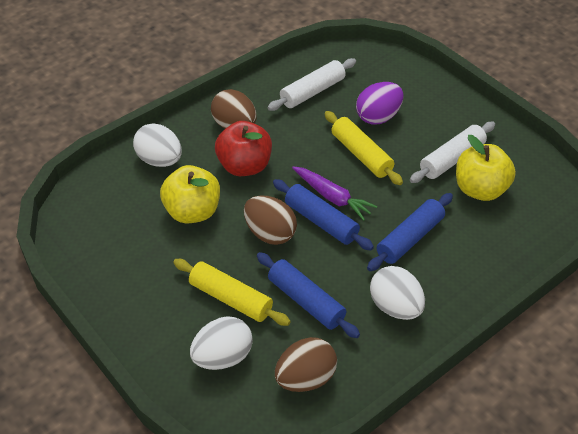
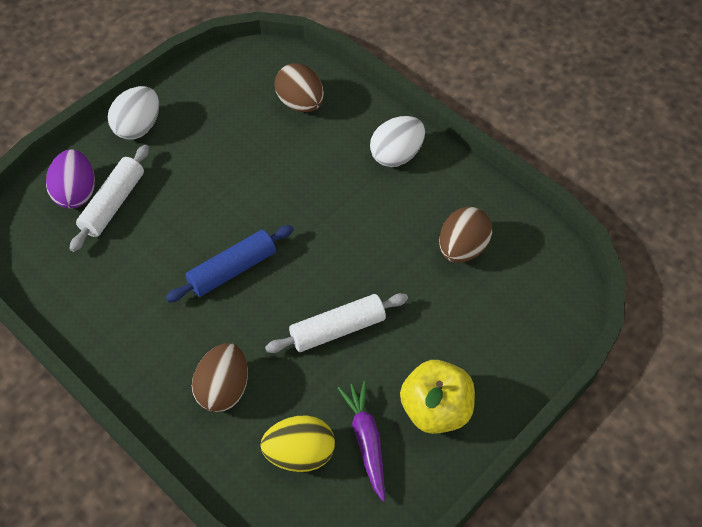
blue rolling pin: [257,252,360,338] [273,179,374,250] [367,193,453,271] = 3 -> [166,225,294,302] = 1
red apple: [215,121,272,176] = 1 -> none = 0
white egg: [133,123,182,167] [190,316,253,370] [370,266,425,320] = 3 -> [108,86,159,140] [370,116,425,167] = 2
yellow apple: [160,165,220,223] [456,135,516,201] = 2 -> [400,360,475,434] = 1
yellow egg: none = 0 -> [260,415,335,472] = 1
yellow rolling pin: [173,259,291,326] [324,111,403,185] = 2 -> none = 0

